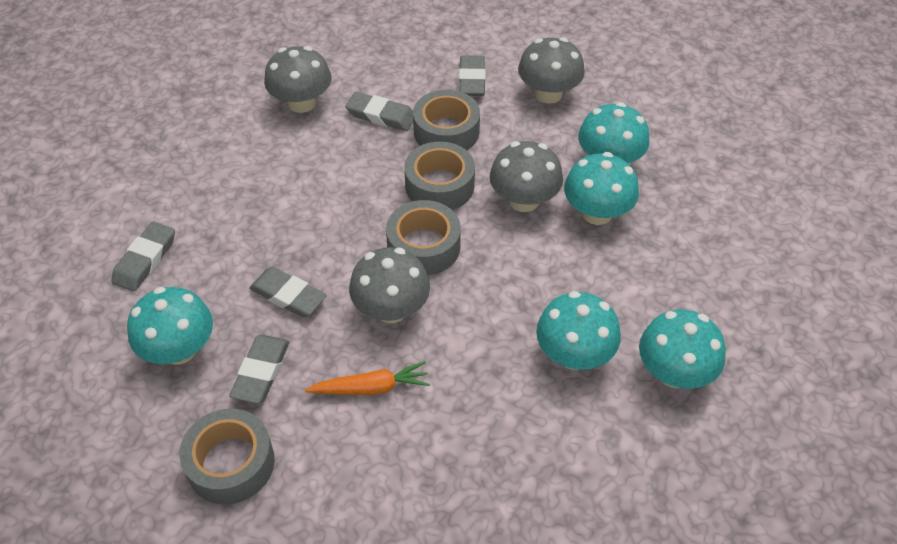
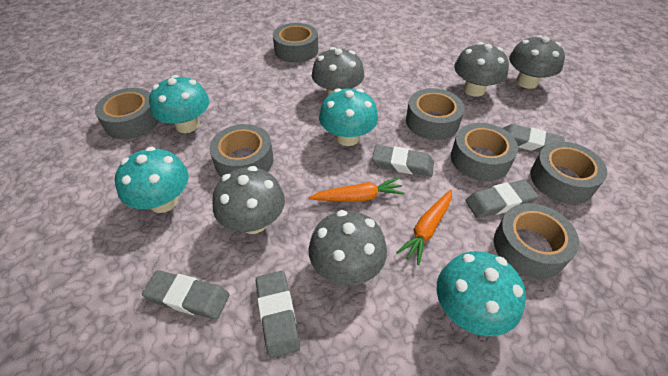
grey mushroom: [264,46,332,113] [349,247,430,323] [489,141,563,212] [518,37,585,104] = 4 -> [213,166,285,234] [309,210,387,286] [312,47,364,96] [454,42,509,97] [509,35,565,89] = 5
grey tape: [179,409,275,504] [386,200,461,276] [404,142,475,210] [413,90,480,150] = 4 -> [95,88,159,139] [209,124,274,177] [273,23,318,63] [406,88,465,140] [451,123,518,181] [494,203,579,279] [530,142,607,204] = 7
orange carrot: [305,361,430,395] = 1 -> [309,178,405,202] [396,190,452,265] = 2
turquoise mushroom: [127,287,213,365] [536,291,621,370] [564,152,639,225] [578,102,650,163] [639,309,726,389] = 5 -> [115,147,189,213] [149,75,209,133] [319,88,378,146] [437,251,526,336] = 4

